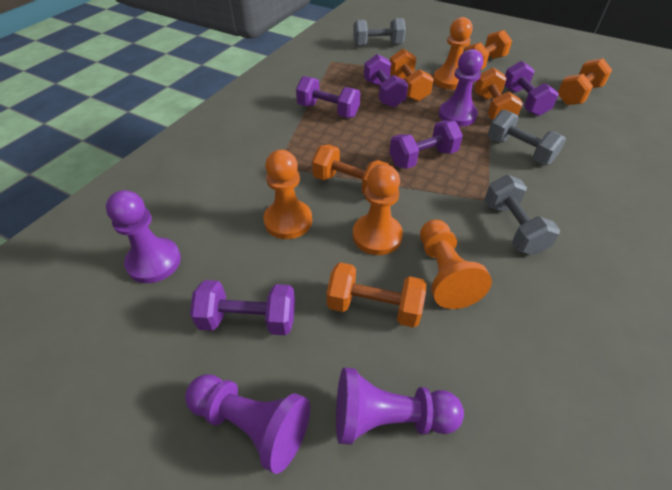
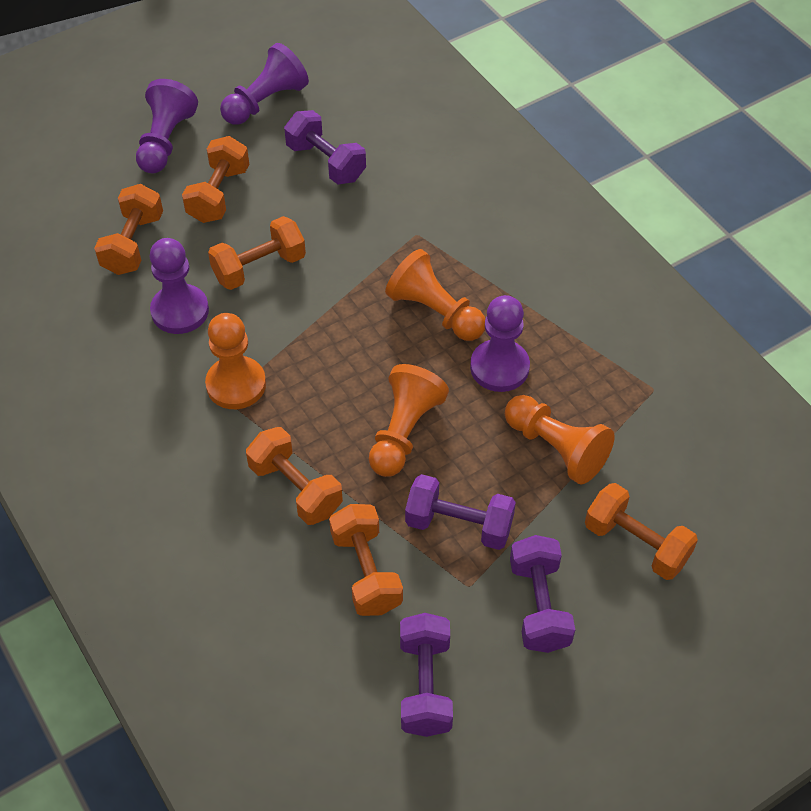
grey dumbbell: [353,18,406,46] [484,175,560,255] [488,110,566,165] = 3 -> none = 0
purple dumbbell: [190,280,295,335] [296,76,360,118] [364,54,408,108] [389,120,463,169] [504,61,559,116] = 5 -> [284,110,366,184] [400,613,453,737] [405,474,516,550] [510,535,575,653] = 4

